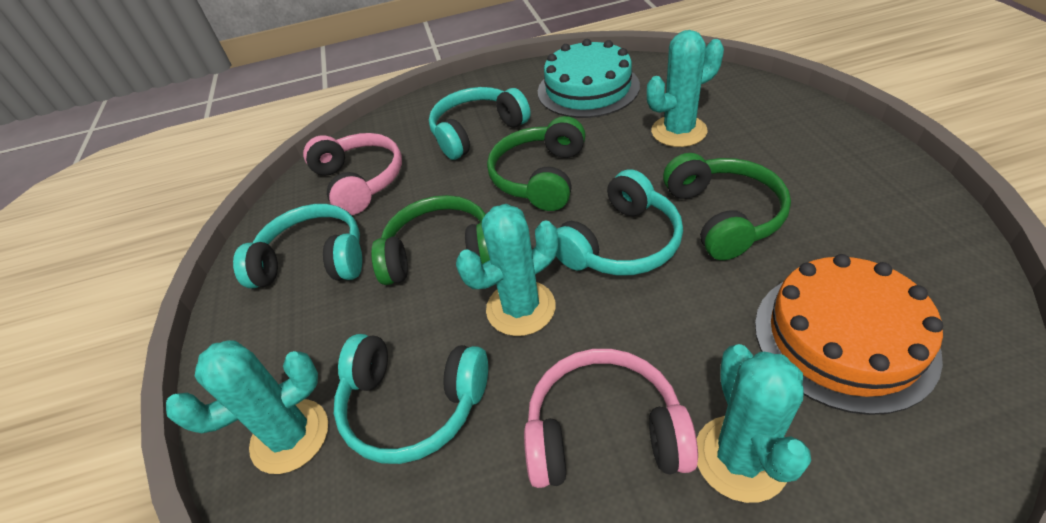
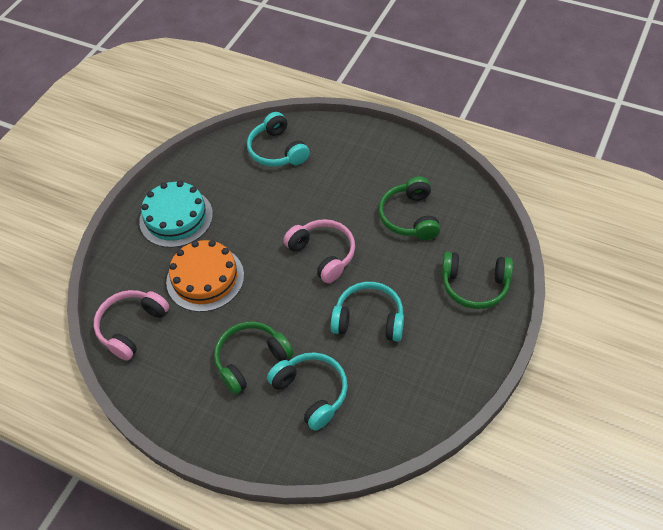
turquoise cactus: [166,340,328,474] [456,204,558,336] [647,30,724,147] [697,344,811,503] = 4 -> none = 0
turquoise headphones: [233,204,362,288] [334,334,488,464] [429,87,531,160] [556,169,683,276] = 4 -> [247,112,310,167] [267,352,348,431] [330,282,404,341] = 3

